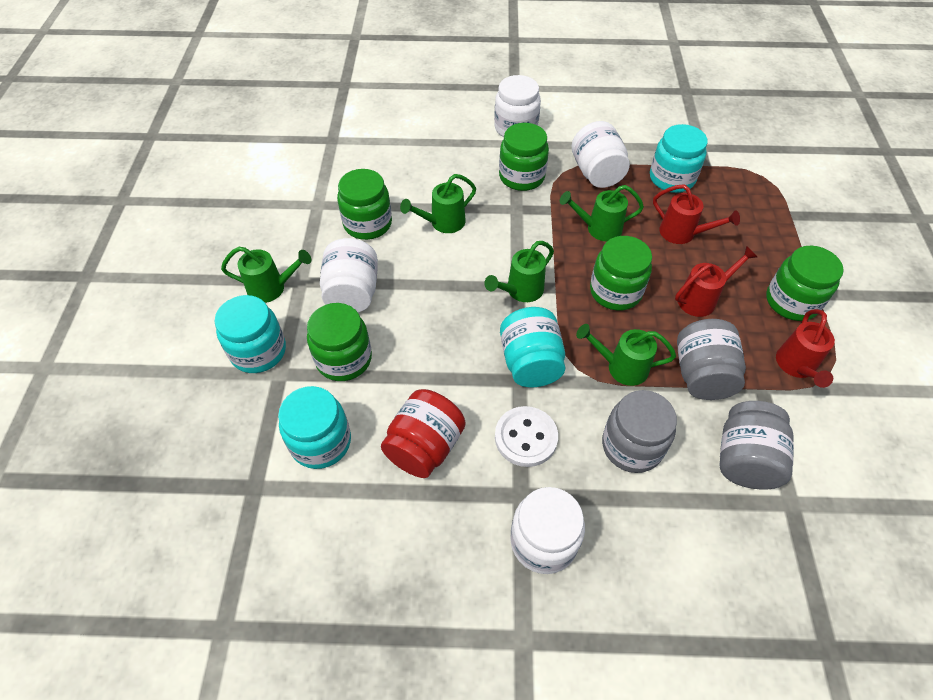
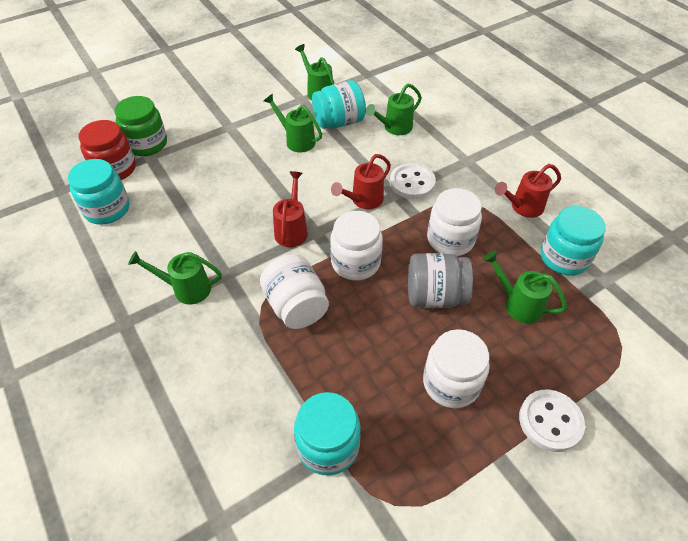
green jar: [307,303,372,381] [337,169,392,240] [499,123,549,191] [590,236,652,311] [766,246,844,321] = 5 -> [114,96,167,156] = 1
grey jar: [602,390,677,473] [677,319,746,400] [719,401,794,490] = 3 -> [408,253,473,308] = 1
white button: [495,406,558,467] = 1 -> [390,163,436,199] [519,390,585,452] = 2

